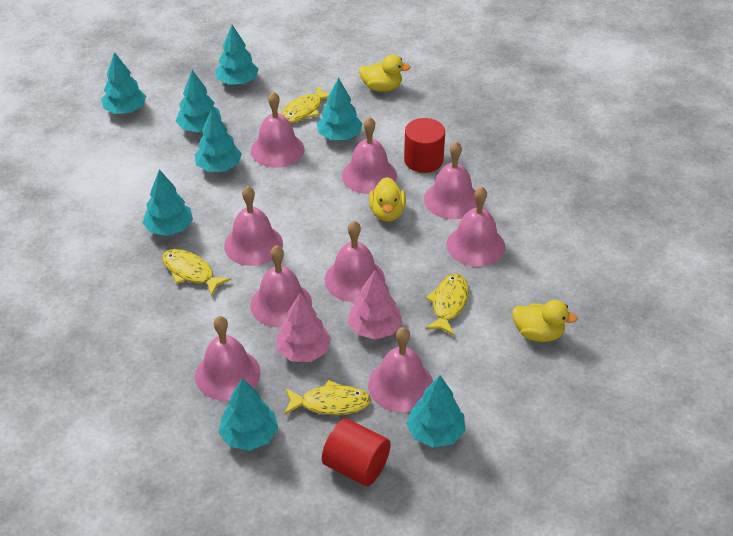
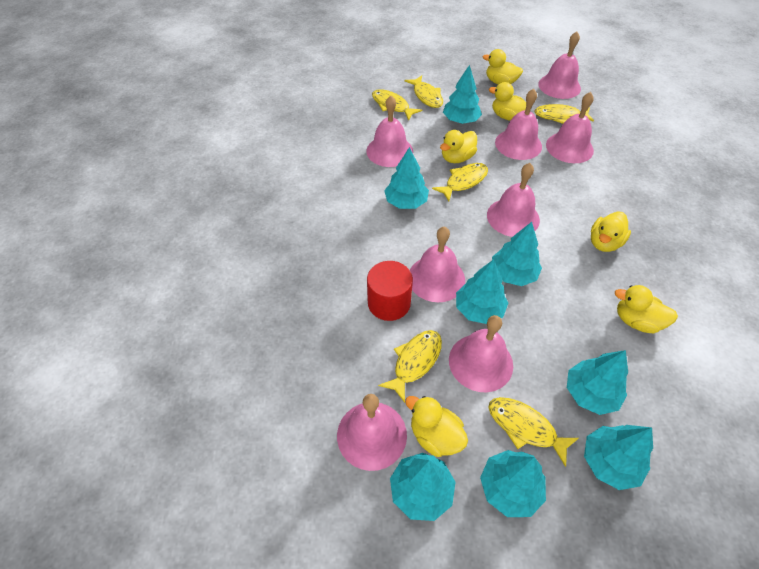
pink bell: [195,316,261,400] [224,186,283,266] [250,245,312,328] [251,92,305,168] [325,221,385,302] [342,117,397,194] [368,327,433,412] [424,141,477,219] [447,187,505,267] = 9 -> [337,394,407,471] [366,96,413,167] [410,226,465,302] [449,315,513,392] [487,163,540,237] [495,89,542,160] [538,31,581,99] [546,92,594,163] = 8
pink tree: [276,293,331,362] [348,270,402,339] = 2 -> none = 0
red cylinder: [322,418,391,486] [404,118,445,173] = 2 -> [367,261,413,321] = 1
yellow duck: [359,54,411,92] [369,177,406,222] [512,300,578,342] = 3 -> [405,396,468,457] [440,130,477,163] [483,49,523,85] [489,82,526,120] [591,211,631,252] [615,285,678,334] = 6
yellow fish: [162,249,231,297] [280,86,330,123] [284,380,371,415] [425,274,469,335] = 4 -> [372,89,422,121] [378,330,442,403] [404,75,443,108] [432,163,488,201] [488,397,579,467] [534,104,594,124] = 6

